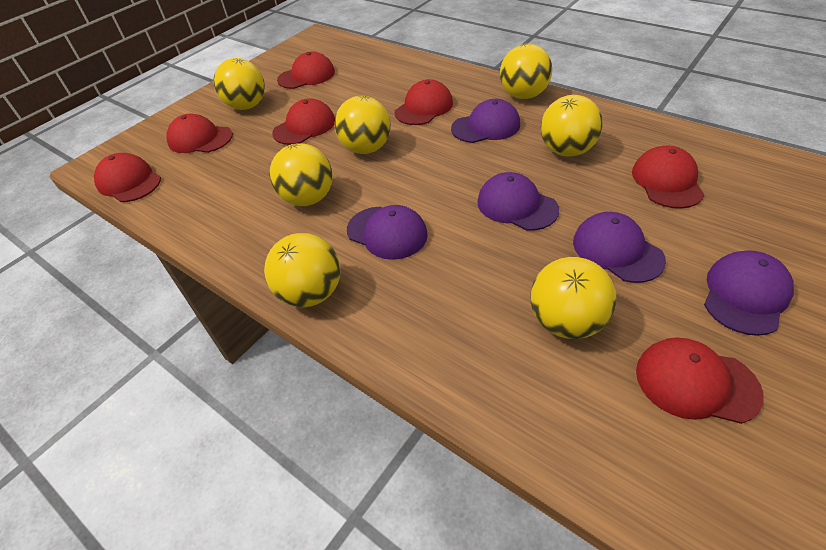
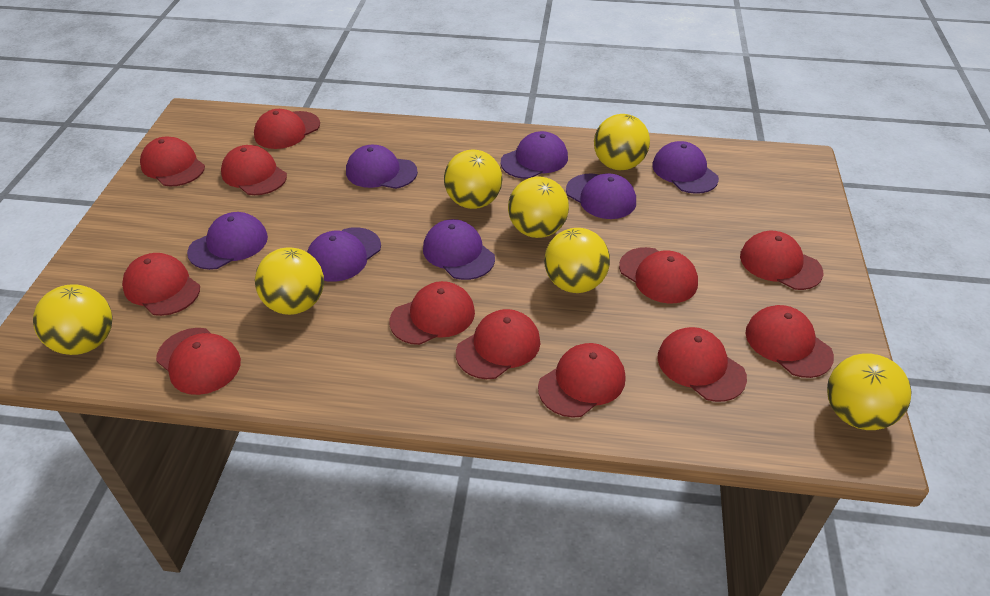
purple cap: [347,205,428,260] [451,99,520,143] [477,172,559,231] [573,212,666,283] [704,250,794,336] = 5 -> [187,212,268,270] [307,227,381,282] [346,145,418,189] [423,219,495,280] [501,131,568,179] [566,173,636,219] [652,141,719,194] = 7
red cap: [94,153,161,202] [166,114,233,153] [272,98,335,145] [277,52,335,89] [395,79,453,125] [632,146,705,209] [636,337,764,424] = 7 -> [122,253,200,316] [140,136,205,186] [156,328,241,395] [221,145,287,195] [254,109,320,149] [389,281,475,345] [456,309,540,379] [538,343,626,418] [619,247,698,304] [657,327,747,402] [740,231,823,290] [745,305,834,378] = 12

